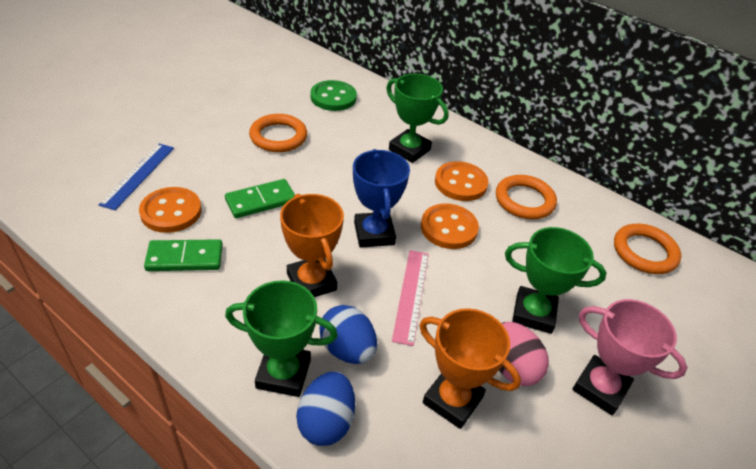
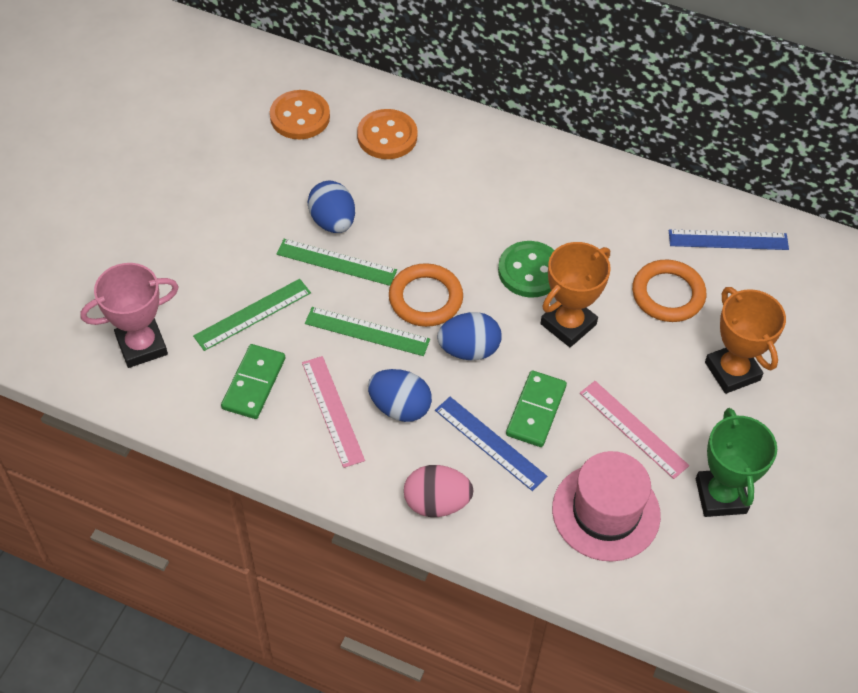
blue egg: [296,371,355,446] [319,305,377,364] = 2 -> [308,181,355,233] [368,369,432,422] [437,312,502,360] = 3
blue ruler: [99,144,174,210] = 1 -> [435,397,547,491] [669,229,789,250] = 2
blue trophy: [353,149,410,248] = 1 -> none = 0
green ruler: none = 0 -> [193,279,311,351] [276,239,397,286] [305,307,430,356] = 3
green trophy: [225,280,338,397] [386,74,448,163] [505,227,607,334] = 3 -> [696,408,777,517] = 1
orange button: [139,187,201,233] [421,203,479,249] [435,161,488,201] = 3 -> [270,90,330,139] [357,109,418,159] = 2
orange ring: [249,114,307,152] [496,175,557,219] [614,224,681,274] = 3 -> [389,263,463,327] [632,259,706,322] = 2
pink hat: none = 0 -> [552,451,661,562] = 1
pink ruler: [392,250,429,346] = 1 -> [302,356,365,468] [580,381,689,479] = 2

